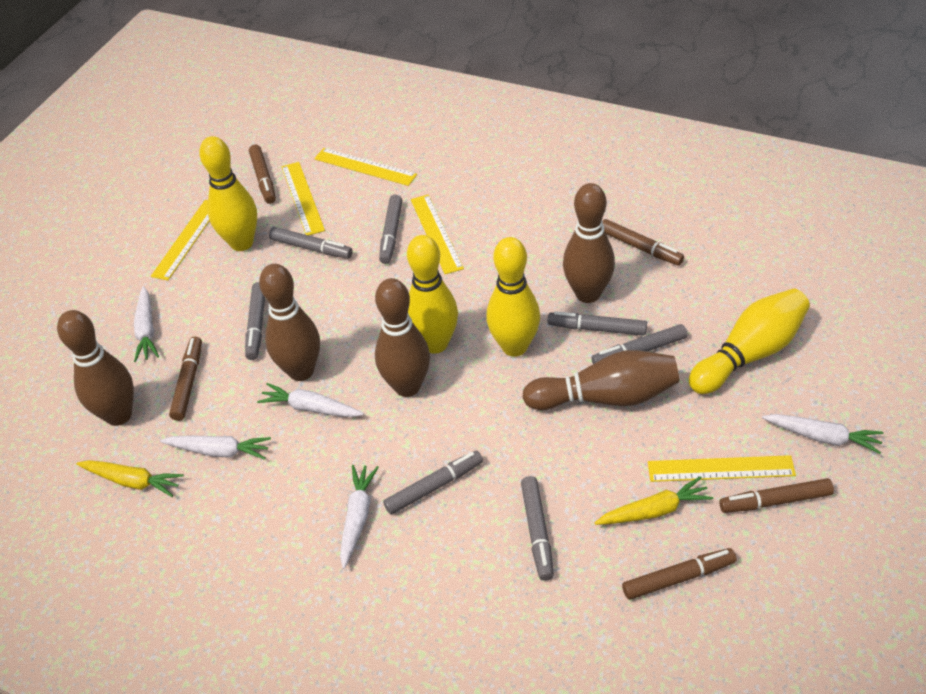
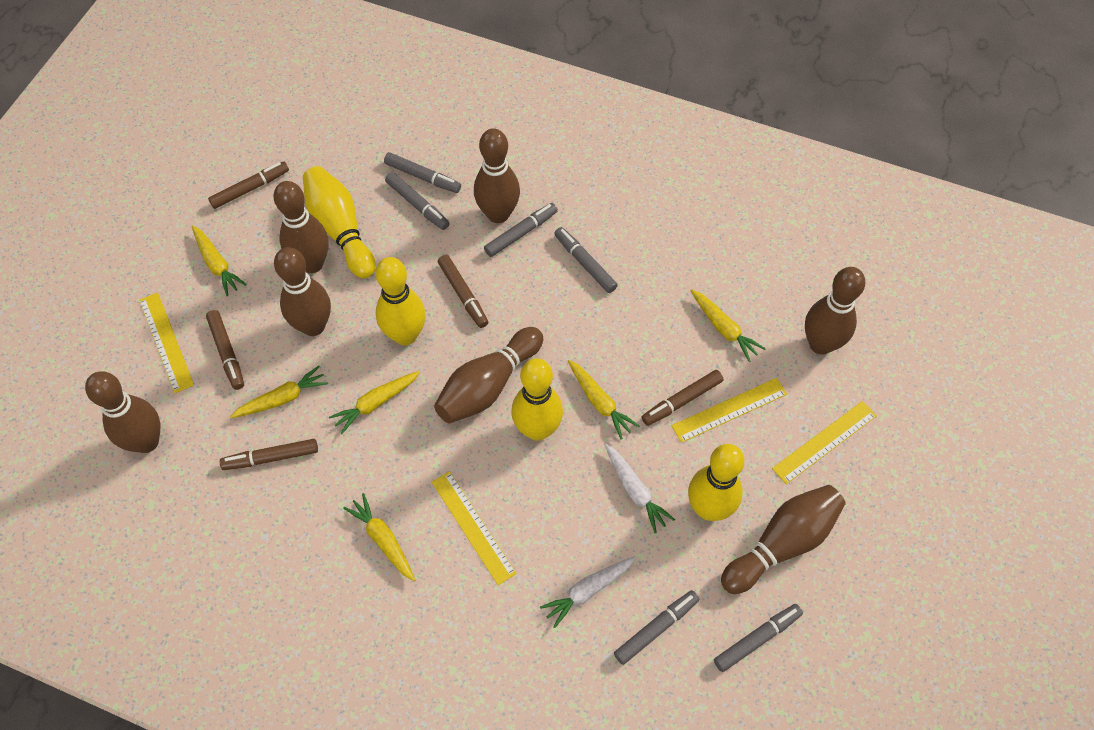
brown bowling pin: [57,310,134,426] [259,264,320,381] [375,278,430,397] [522,350,679,410] [563,183,615,303] = 5 -> [85,371,160,453] [274,181,329,273] [274,247,331,336] [434,327,543,423] [474,128,520,223] [721,485,846,594] [805,267,865,355] = 7
grey marker: [245,282,265,360] [269,227,353,259] [379,195,402,264] [383,450,483,515] [521,476,554,580] [548,311,647,336] [592,324,687,364] = 7 -> [384,152,461,193] [385,172,449,230] [484,203,558,257] [554,227,618,293] [614,590,699,665] [714,604,803,672] = 6
white carrot: [134,286,159,362] [160,435,271,460] [257,383,364,417] [340,465,379,569] [762,414,883,454] = 5 -> [540,556,636,628] [605,444,675,533] = 2
yellow carrot: [76,460,184,497] [595,476,713,525] = 2 -> [192,225,247,296] [230,366,328,418] [329,371,420,434] [343,493,415,581] [568,360,639,439] [690,289,766,362] = 6
yellow ruler: [151,200,210,281] [282,162,325,235] [314,148,417,186] [411,194,464,274] [648,455,796,482] = 5 -> [139,292,194,393] [432,471,517,585] [671,378,787,443] [772,401,877,484] = 4

